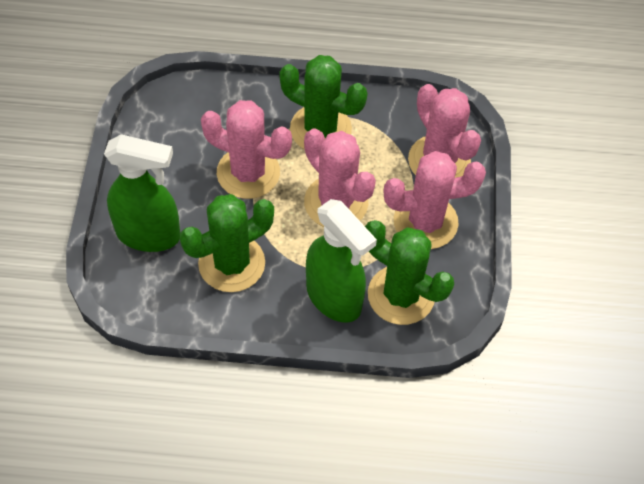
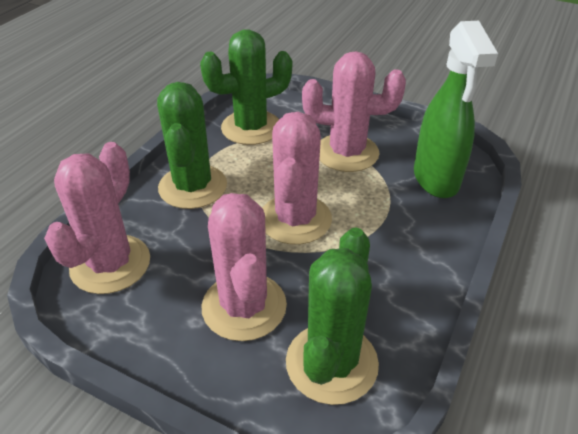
green spray bottle: [104,134,180,252] [306,199,377,323] = 2 -> [414,21,498,198] = 1

